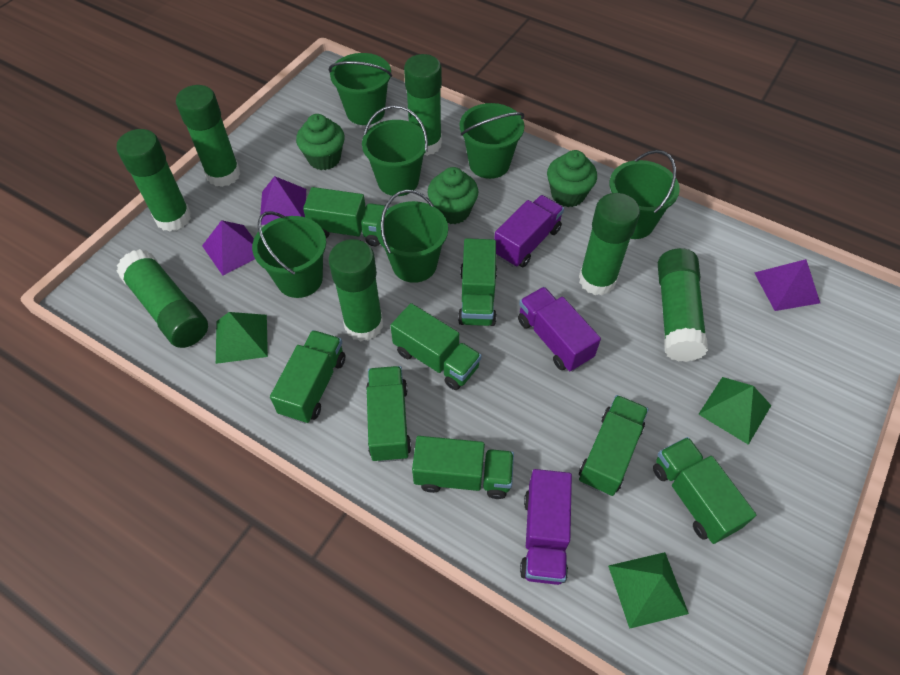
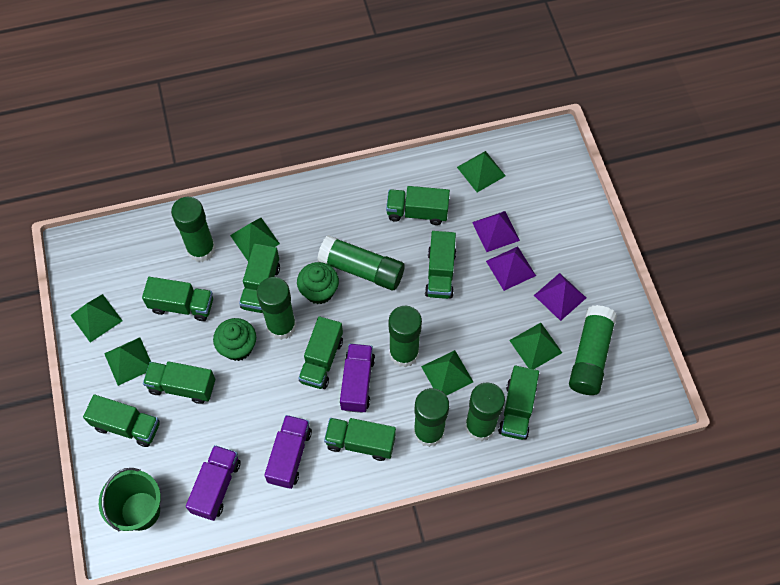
green bucket: [252,211,326,298] [329,53,392,125] [362,105,428,196] [376,190,448,283] [460,103,525,179] [609,150,680,239] = 6 -> [99,468,161,532] = 1
green cupcake: [296,114,345,170] [427,167,478,224] [547,150,597,207] = 3 -> [213,318,256,361] [297,262,339,304] = 2
green pyramid: [216,312,268,364] [608,552,689,629] [698,377,771,445] = 3 -> [70,294,123,343] [104,337,151,386] [230,218,280,261] [421,350,473,396] [457,151,506,192] [509,323,562,369] = 6
green truck: [270,330,345,423] [303,187,389,246] [366,366,411,462] [390,303,482,390] [412,436,514,499] [458,238,497,326] [579,395,648,496] [653,437,756,544] = 8 -> [83,395,160,447] [142,277,213,321] [143,361,215,404] [239,244,280,313] [298,316,343,389] [324,418,396,461] [386,186,450,225] [425,231,456,299] [498,366,539,440] = 9

